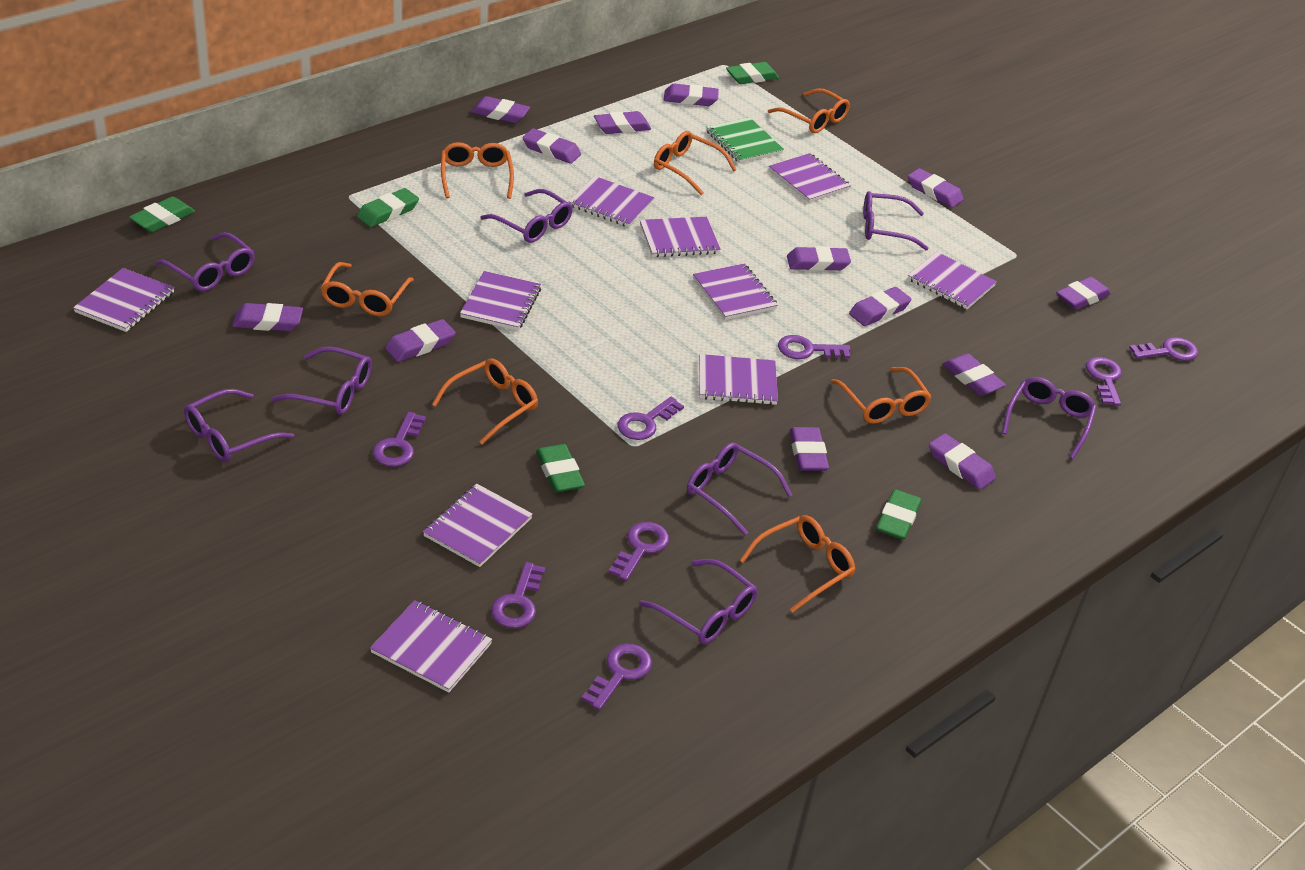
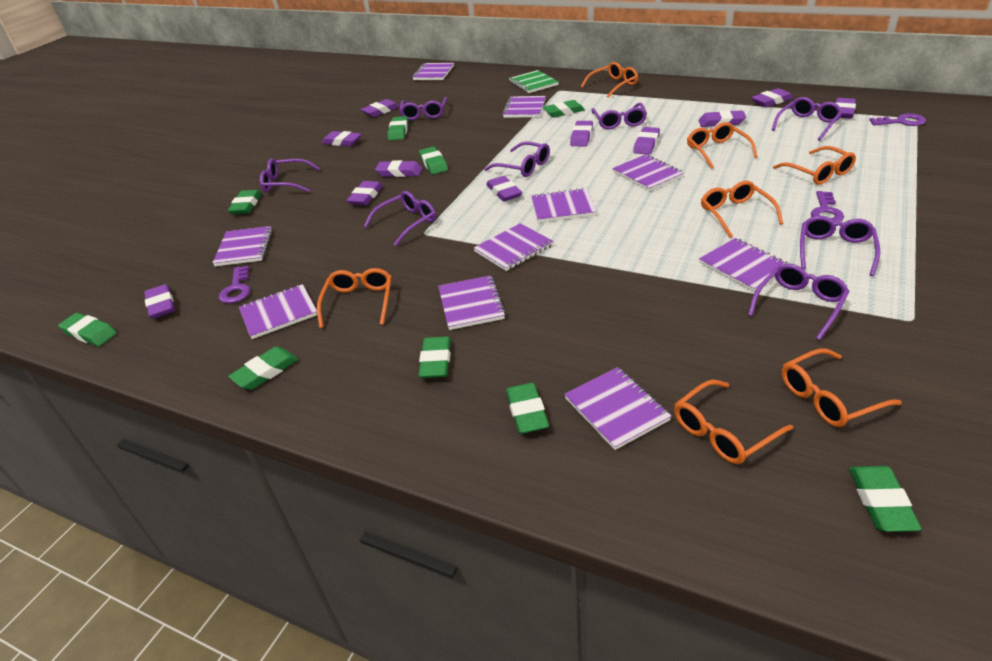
green eraser: [129,196,195,232] [357,188,419,227] [536,444,585,492] [726,62,779,84] [876,489,921,540] = 5 -> [58,313,117,346] [228,190,261,214] [228,347,298,390] [388,116,408,140] [419,147,448,174] [419,336,451,378] [506,383,549,434] [543,100,585,118] [849,466,922,532] = 9
purple eraser: [232,303,303,331] [385,319,456,362] [471,96,530,123] [522,128,581,164] [594,111,651,134] [664,83,719,106] [787,246,851,271] [790,427,829,471] [849,287,911,326] [908,168,964,208] [929,433,996,490] [943,353,1006,396] [1056,277,1111,310] = 13 -> [144,284,175,319] [322,131,361,146] [346,181,383,205] [361,99,400,117] [375,160,422,177] [486,176,522,202] [570,121,593,146] [633,127,660,155] [699,110,746,127] [751,88,793,107] [836,98,856,119] = 11
purple key: [373,412,426,467] [491,562,546,628] [581,644,652,710] [608,522,669,581] [618,397,684,440] [778,335,851,359] [1086,357,1122,406] [1129,337,1198,361] = 8 -> [219,266,250,304] [811,191,844,222] [869,113,926,126] = 3

